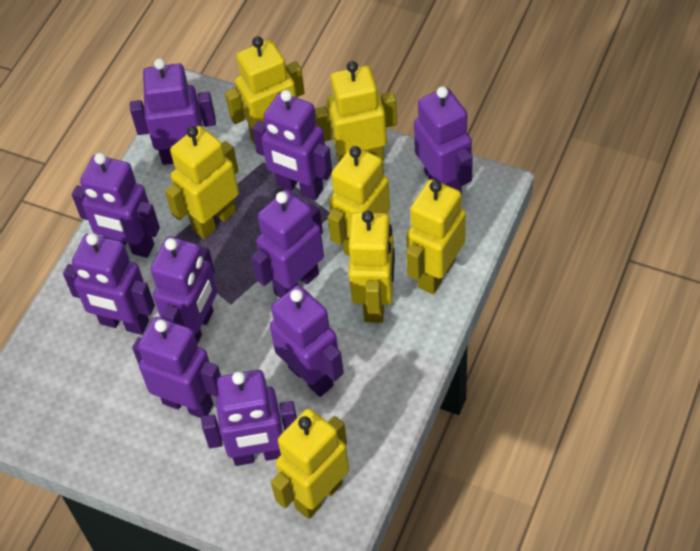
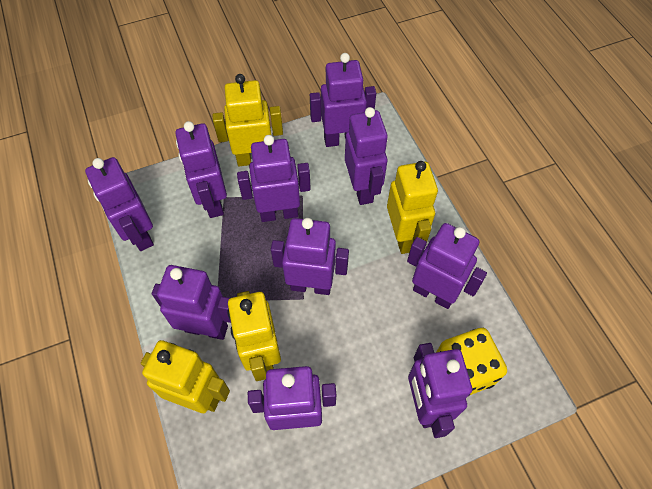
yellow dice: none = 0 -> [437,328,507,395] = 1
yellow robot: [165,126,239,239] [225,36,305,144] [271,408,349,519] [315,61,397,163] [328,146,390,256] [349,211,395,323] [406,179,466,294] = 7 -> [141,340,230,413] [213,74,283,166] [227,291,281,381] [387,161,438,254] = 4

